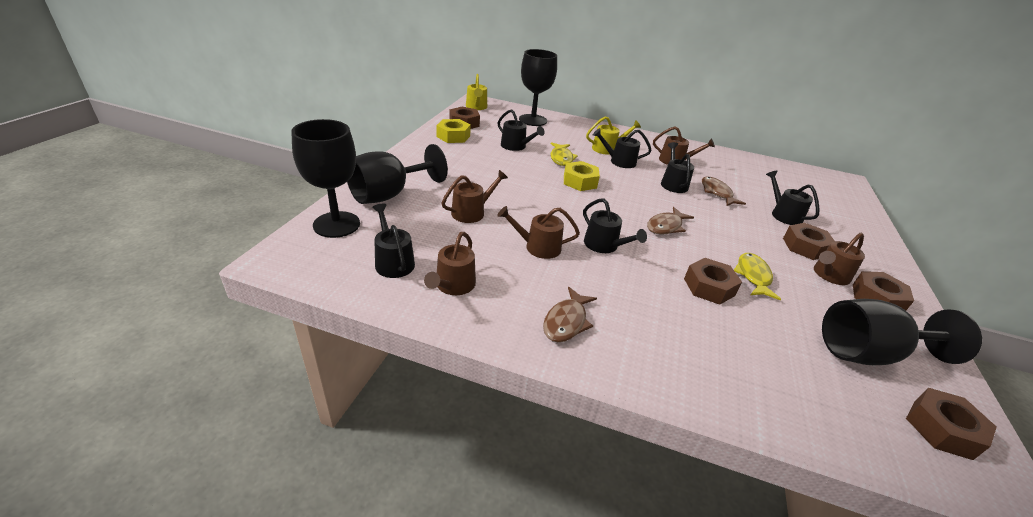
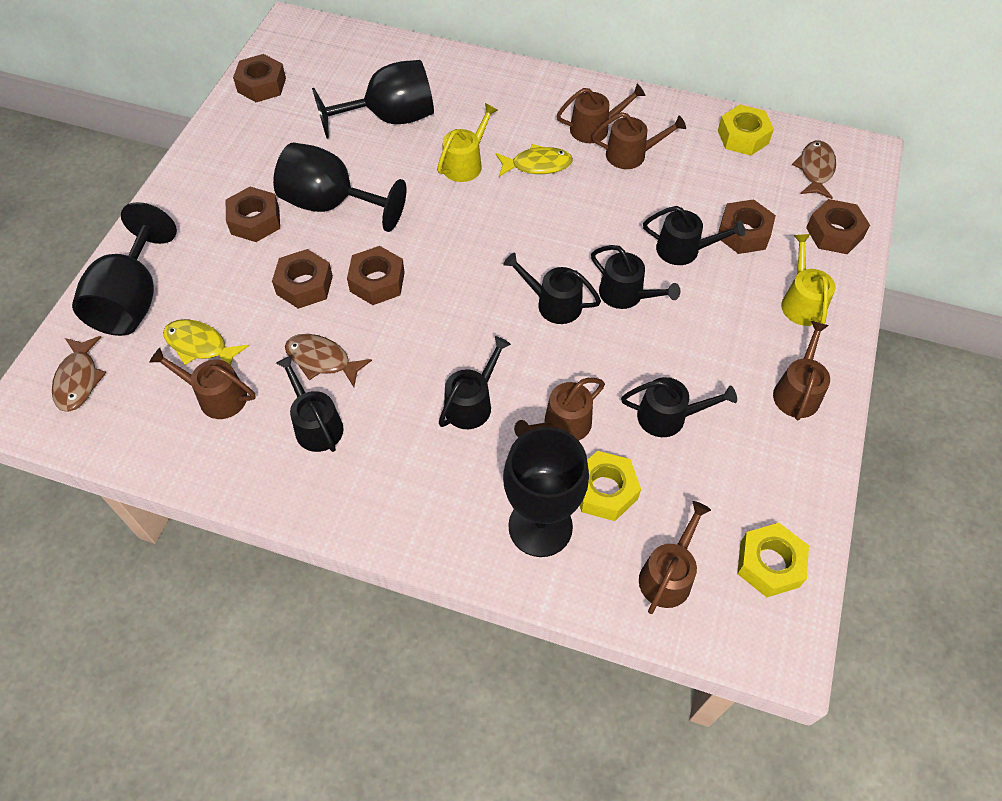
brown nut: [449,107,480,129] [684,258,742,305] [783,223,834,260] [853,271,914,310] [906,388,997,460] = 5 -> [226,187,280,242] [233,54,286,102] [272,249,333,309] [347,246,405,305] [718,199,776,254] [806,199,870,254] = 6
brown watering can: [424,232,476,295] [442,170,508,223] [497,206,580,259] [653,126,715,165] [814,233,865,285] = 5 -> [149,348,256,419] [514,378,605,441] [557,84,646,143] [592,112,686,169] [639,501,711,614] [773,321,830,420] = 6
yellow nut: [436,119,471,143] [564,161,600,191] = 2 -> [580,451,641,521] [718,105,774,155] [737,523,809,597] = 3

